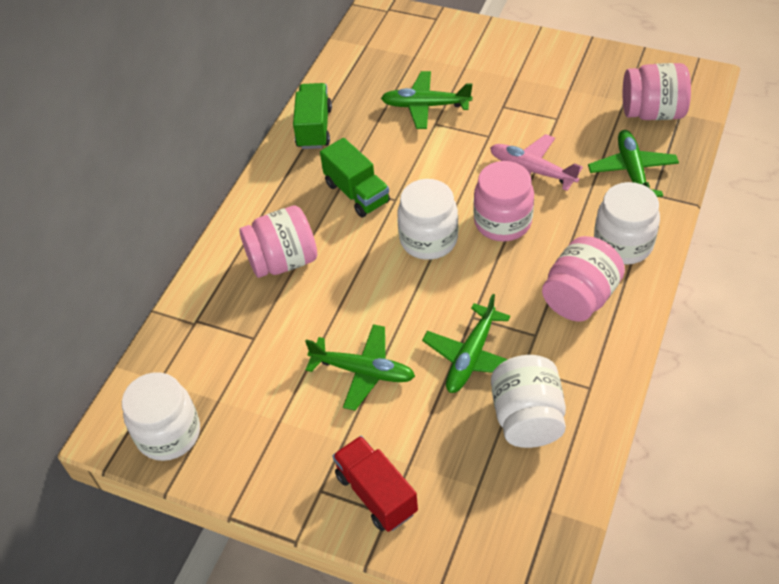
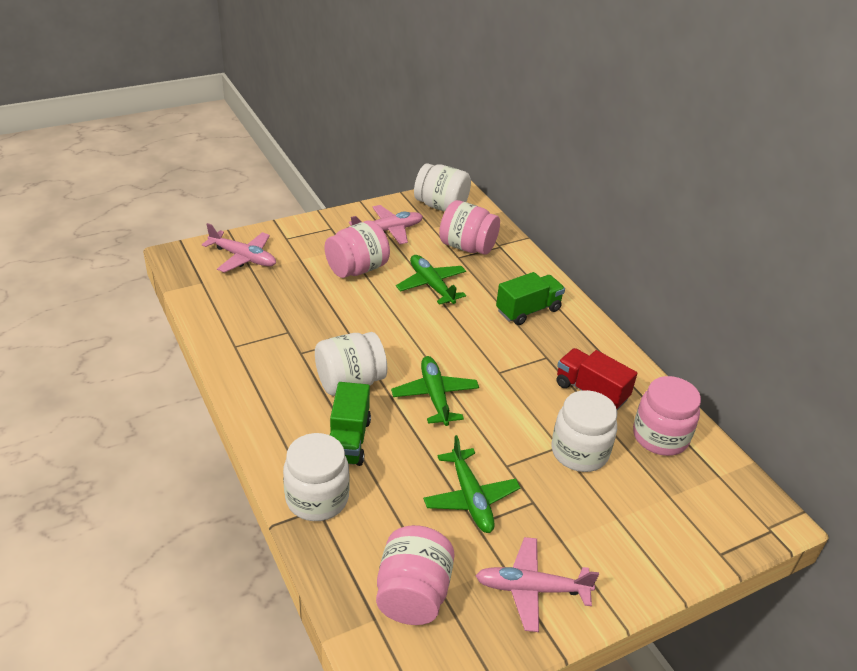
green plane: [305,324,415,411] [381,71,472,129] [422,294,510,393] [588,130,679,197] = 4 -> [391,356,479,426] [396,255,466,305] [423,435,520,533] = 3
pink plane: [490,134,583,191] = 1 -> [202,223,276,273] [349,205,423,245] [476,537,599,632] = 3

